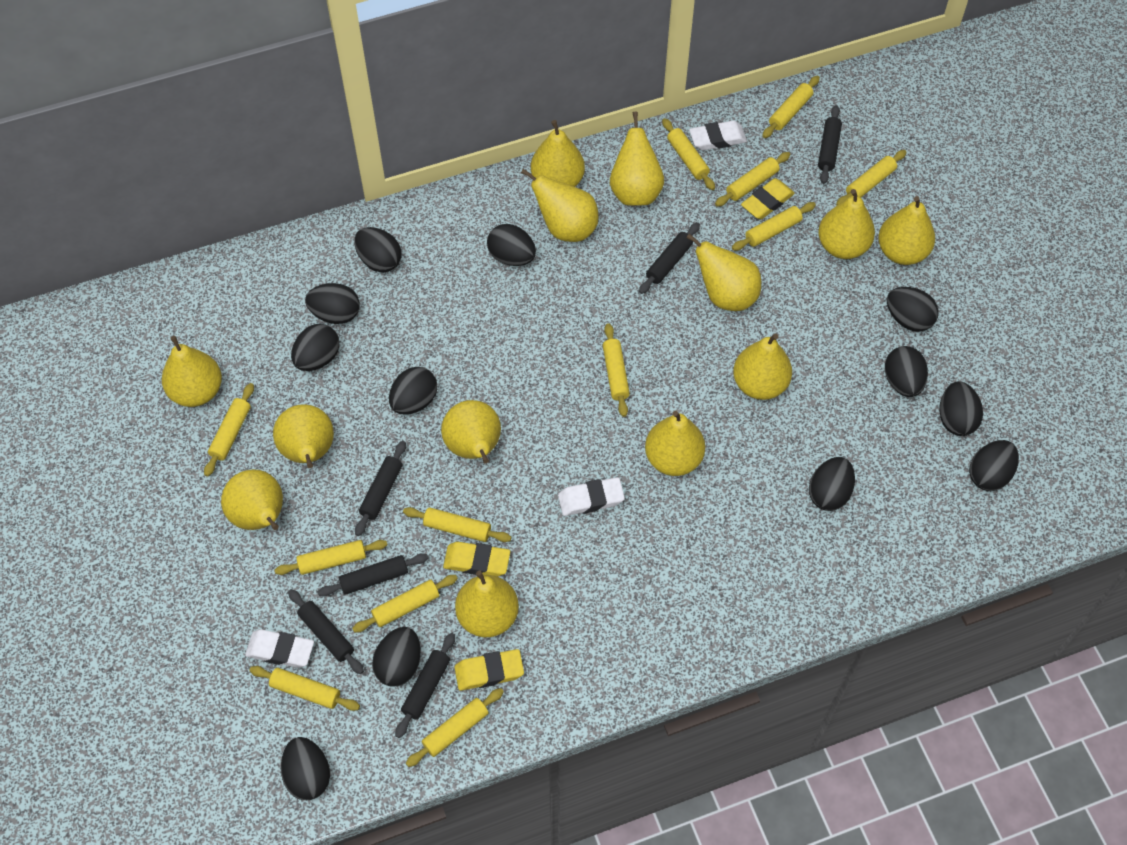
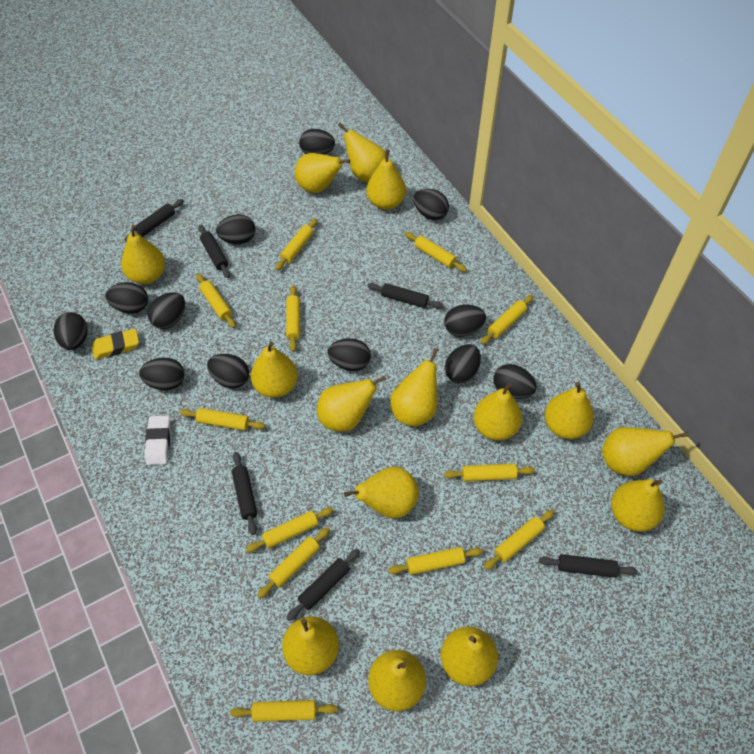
white eraser: [245,629,314,668] [558,477,625,516] [689,120,747,150] = 3 -> [145,416,171,465] = 1
yellow eraser: [443,542,510,576] [454,649,524,691] [741,178,795,219] = 3 -> [92,329,139,360] = 1
yellow pear: [162,336,222,407] [221,470,283,530] [273,404,334,468] [441,400,501,464] [455,570,519,637] [521,169,599,242] [531,120,585,187] [610,111,664,206] [645,411,705,476] [686,234,761,311] [733,334,792,400] [818,189,875,259] [878,196,935,265] = 13 -> [121,225,165,284] [251,342,298,398] [282,616,339,675] [295,153,350,193] [317,375,386,432] [338,123,386,182] [344,467,419,518] [366,150,406,210] [368,650,426,711] [390,348,438,427] [441,627,498,686] [473,383,522,441] [545,382,594,439] [602,427,689,476] [611,479,665,532] = 15

